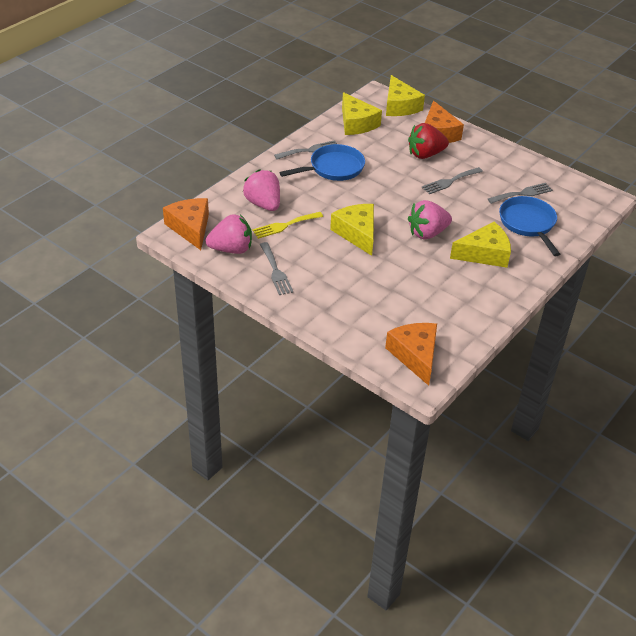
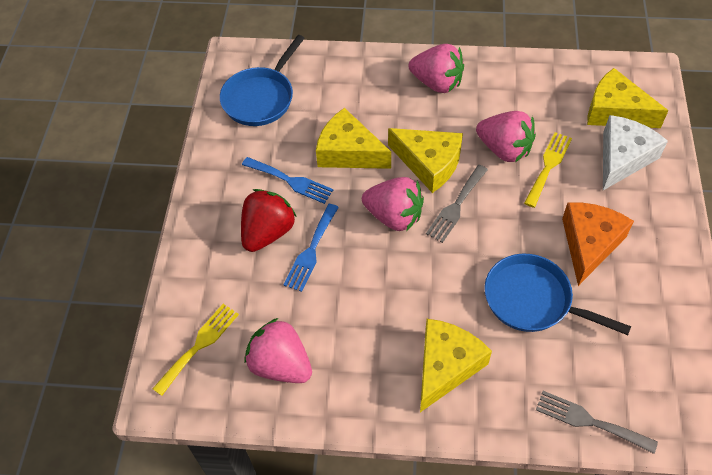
blue fork: none = 0 -> [242,157,333,204] [284,204,339,292] = 2
grey fork: [260,242,293,295] [274,140,337,159] [422,167,483,194] [488,183,553,204] = 4 -> [426,165,488,243] [536,391,658,454] = 2
orange cheese: [163,198,209,250] [385,323,437,386] [425,101,464,143] = 3 -> [562,202,634,286] = 1
pink strawberry: [205,214,252,254] [243,169,280,211] [408,200,452,239] = 3 -> [244,318,312,383] [362,177,424,231] [409,44,464,93] [476,111,536,162] = 4
white cheese: none = 0 -> [603,115,668,190] = 1
yellow fork: [252,212,323,239] = 1 -> [152,304,239,396] [524,132,572,208] = 2

